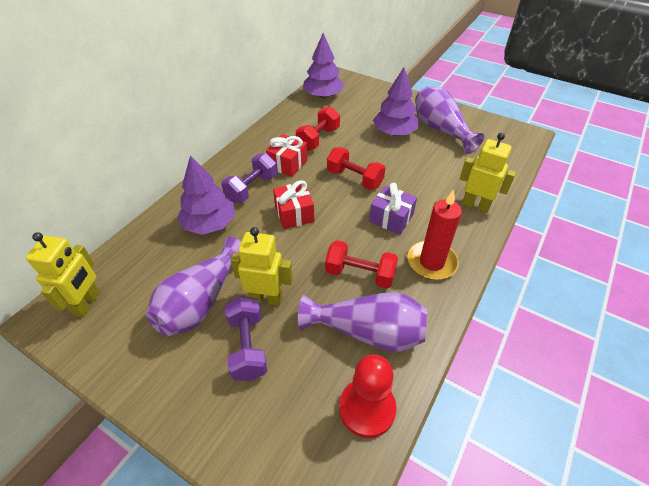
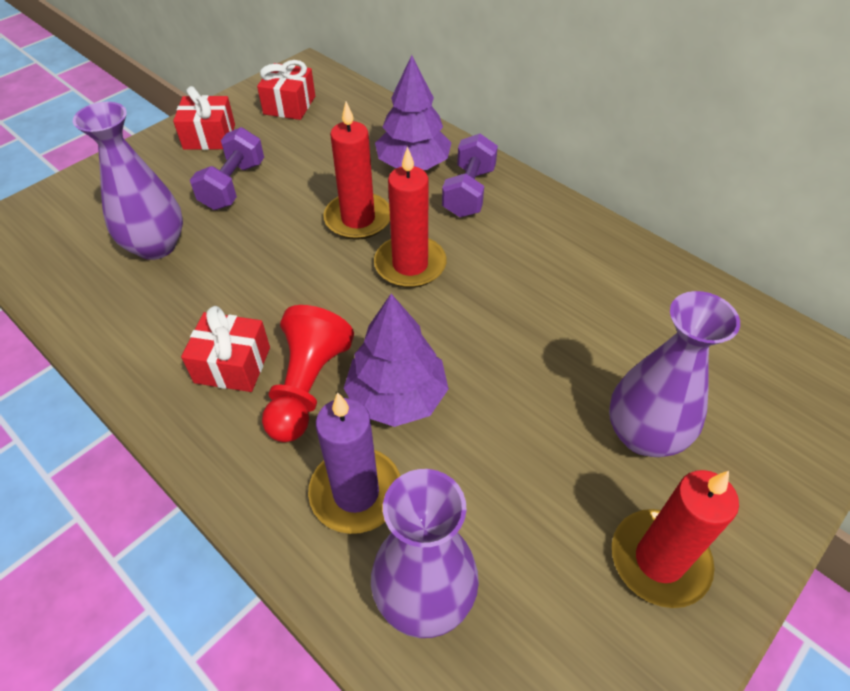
purple candle: none = 0 -> [308,392,400,534] = 1
purple gift: [369,183,417,235] = 1 -> none = 0
purple tree: [177,156,235,235] [303,33,344,98] [373,67,418,136] = 3 -> [344,294,449,427] [375,55,452,170] = 2
red candle: [408,189,462,280] = 1 -> [323,101,390,240] [374,146,446,288] [612,470,739,608] = 3
red dumbbell: [296,106,340,150] [325,240,398,288] [327,147,385,190] = 3 -> none = 0
red gift: [266,134,308,177] [273,180,314,229] = 2 -> [173,86,235,150] [181,306,270,392] [257,60,315,120] = 3
yellow robot: [26,232,100,318] [231,227,293,306] [460,133,516,213] = 3 -> none = 0

